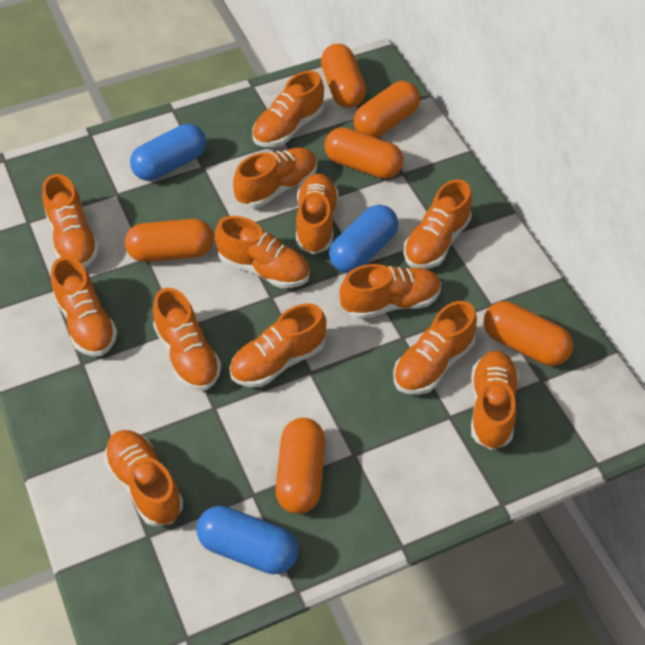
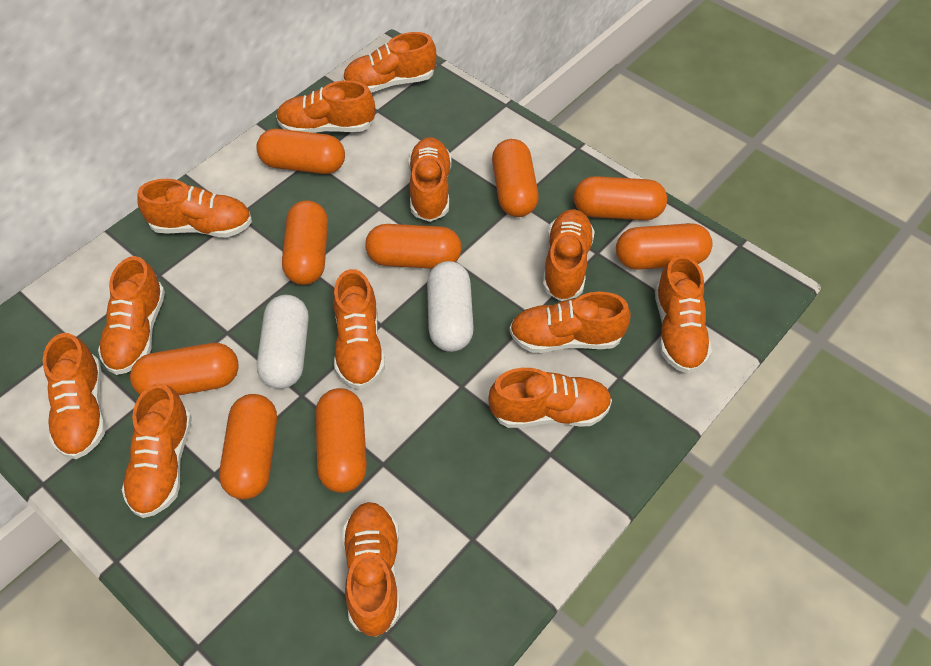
blue capsule: [130,124,206,181] [197,506,298,574] [329,205,398,273] = 3 -> none = 0
orange capsule: [125,219,214,262] [275,418,325,514] [321,44,366,108] [325,127,403,179] [354,81,420,138] [484,301,573,366] = 6 -> [130,343,239,395] [219,394,277,499] [256,129,345,174] [282,200,328,285] [316,388,367,493] [365,224,462,269] [492,139,539,217] [574,176,667,220] [616,223,713,270] = 9
white capsule: none = 0 -> [257,295,309,389] [427,261,474,352] = 2

